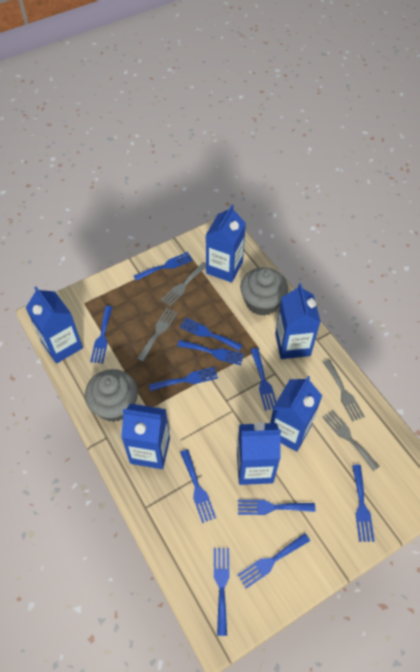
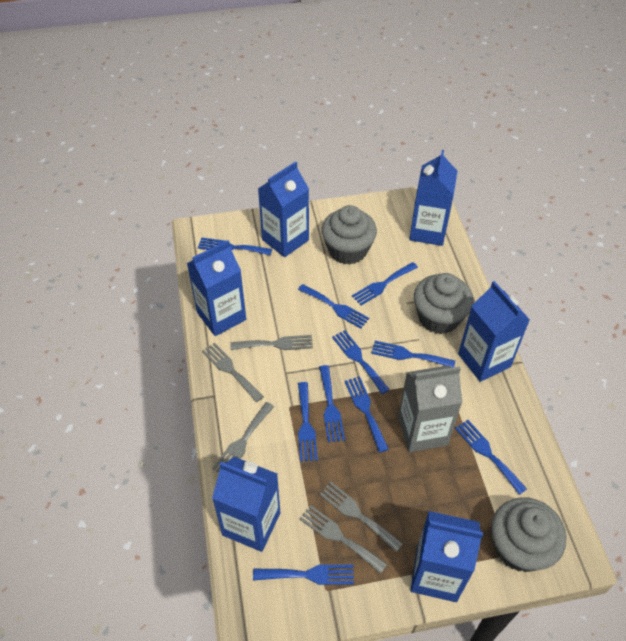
blue fork: [90,306,112,363] [134,252,193,281] [149,367,218,391] [177,340,244,365] [180,318,243,351] [180,449,216,523] [214,548,230,636] [237,533,310,588] [238,500,315,515] [251,348,276,411] [352,465,374,542] = 11 -> [198,237,272,255] [253,565,354,585] [298,284,369,329] [298,382,318,462] [319,365,345,443] [332,330,390,394] [345,376,389,452] [352,262,418,305] [371,341,455,367] [455,420,527,495] = 10
grey carton: none = 0 -> [398,365,462,452] = 1
grey cupcake: [85,369,138,422] [240,268,288,316] = 2 -> [322,205,377,264] [414,273,474,334] [491,497,566,572] = 3
grey fork: [137,308,177,362] [161,262,206,307] [322,410,380,471] [323,359,365,422] = 4 -> [202,343,264,402] [212,402,274,473] [230,335,313,350] [299,505,387,573] [319,482,403,552] = 5

